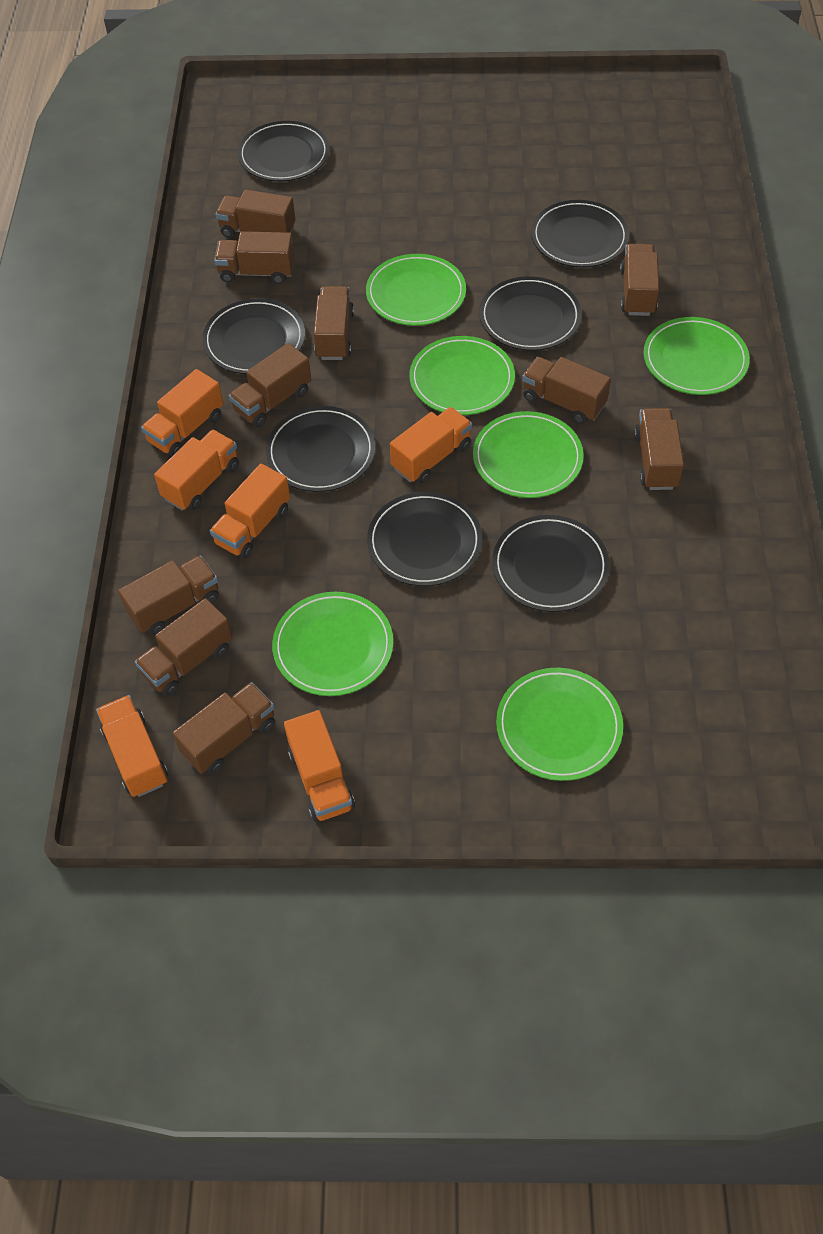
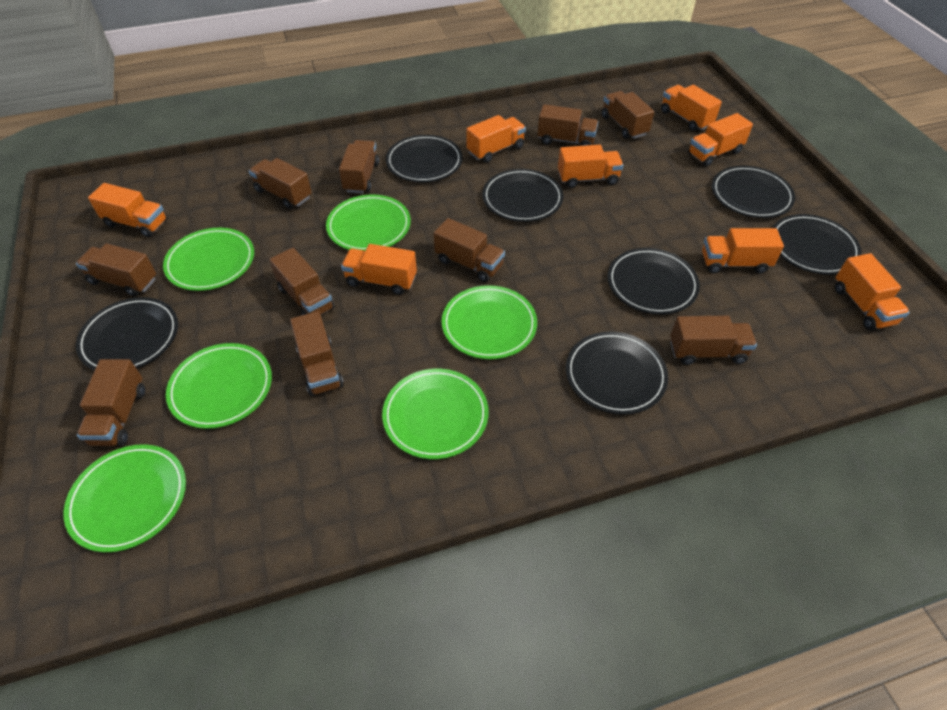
orange truck: [96,695,168,797] [141,369,223,457] [154,430,239,511] [210,464,290,559] [284,710,355,822] [390,407,472,483] = 6 -> [88,183,167,237] [341,244,417,295] [466,115,526,163] [558,145,623,188] [661,85,722,131] [688,113,753,166] [702,228,784,274] [835,253,910,330] = 8

